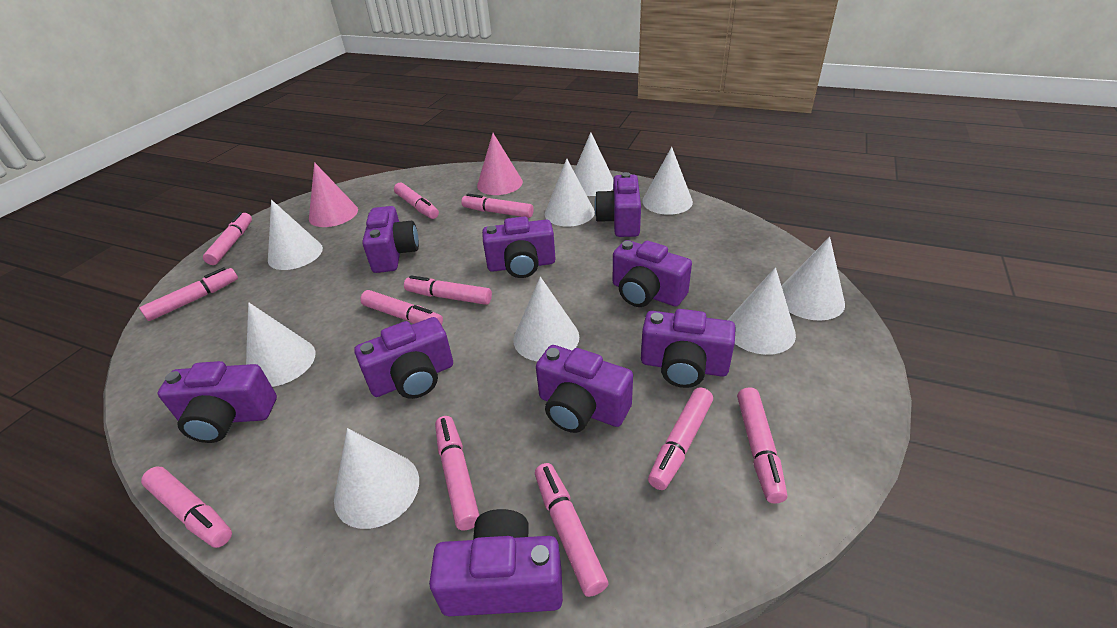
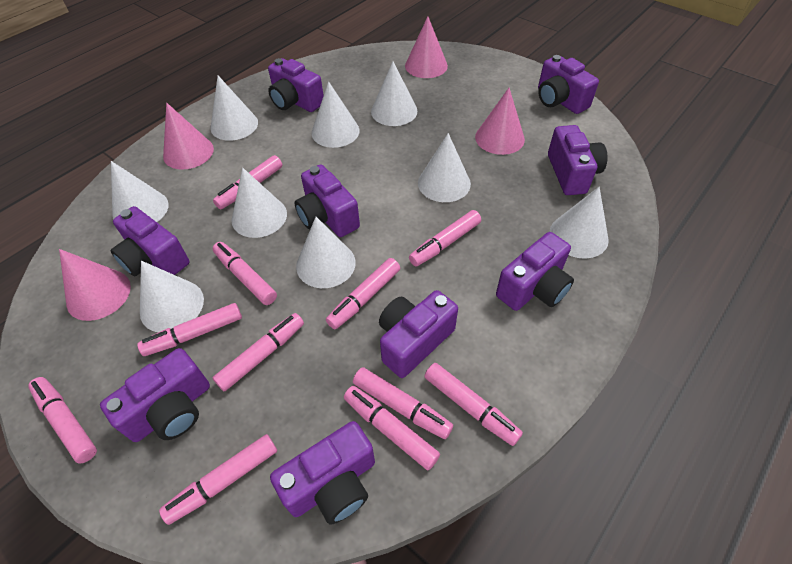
pink cone: [309,162,358,227] [477,133,523,195] = 2 -> [59,249,131,321] [163,103,214,170] [405,17,448,78] [475,88,525,155] = 4

